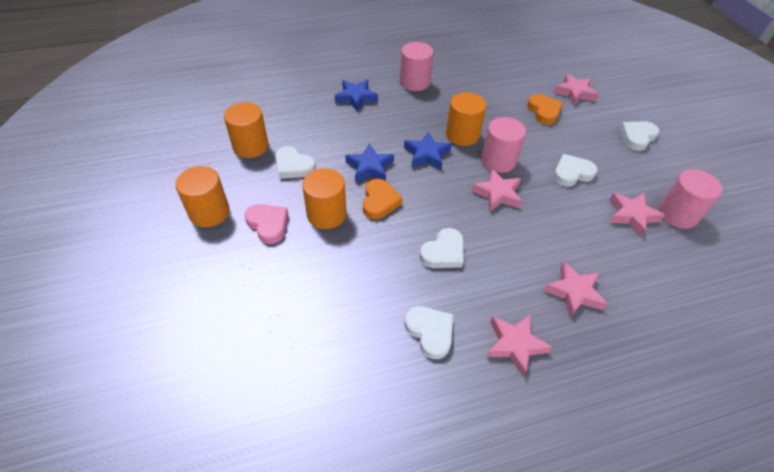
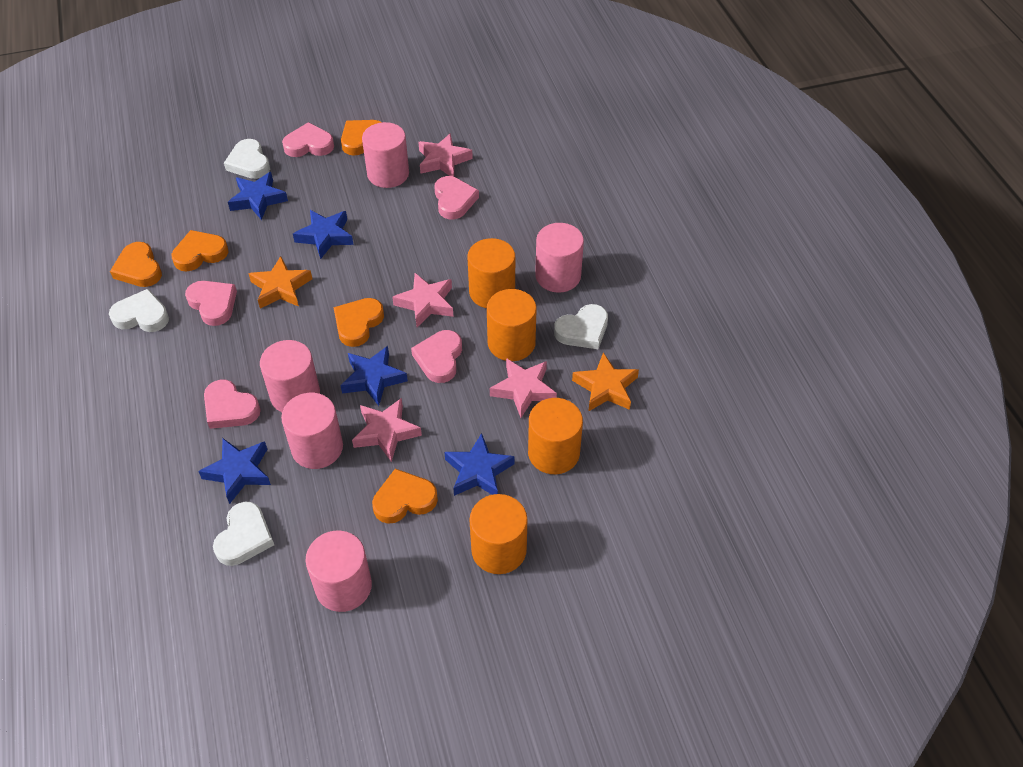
blue star: [335,80,378,112] [345,143,394,183] [404,131,452,170] = 3 -> [198,438,271,504] [228,172,288,220] [293,210,354,259] [340,346,408,406] [444,433,515,496] = 5
orange heart: [363,179,403,219] [527,94,563,125] = 2 -> [110,242,162,287] [171,230,229,272] [334,298,384,347] [341,120,382,156] [372,469,438,524] = 5
orange star: none = 0 -> [248,256,312,309] [572,352,639,412] = 2
pink cylinder: [400,42,434,91] [481,117,526,173] [659,169,722,229] = 3 -> [260,340,320,412] [281,393,343,469] [306,530,372,612] [362,122,409,188] [535,223,584,293] = 5
pink heart: [245,204,288,244] = 1 -> [185,281,237,326] [204,380,261,429] [282,122,334,157] [411,330,462,383] [434,176,479,219] = 5
pink star: [471,169,522,212] [486,314,552,377] [544,261,608,317] [553,74,598,105] [609,193,665,237] = 5 -> [352,398,422,462] [392,273,453,327] [418,133,473,177] [490,358,557,418] = 4
white heart: [275,146,316,179] [404,306,453,359] [419,228,463,268] [553,154,597,187] [620,122,660,151] = 5 -> [109,289,169,332] [213,502,274,566] [224,139,270,179] [554,304,608,349] = 4

